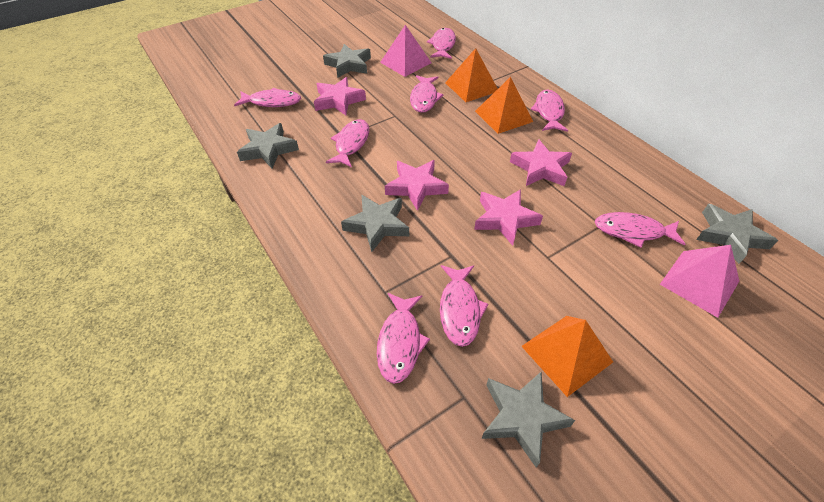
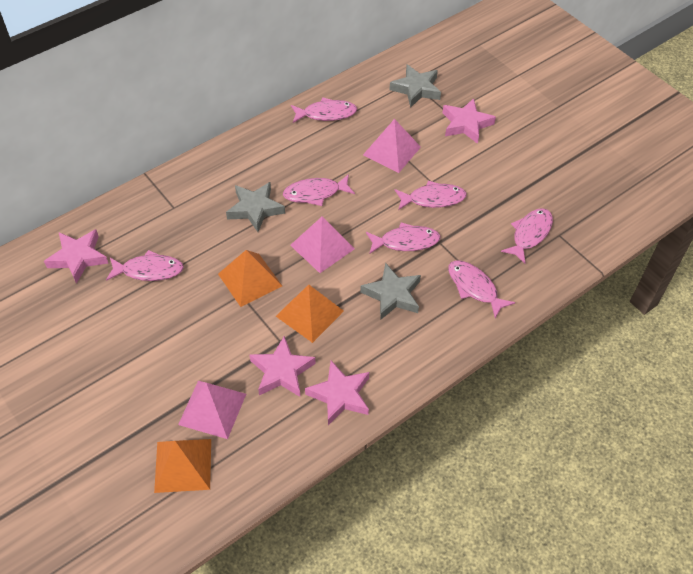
grey star: [237,123,299,169] [323,44,371,78] [341,195,409,252] [482,372,575,468] [696,204,778,264] = 5 -> [226,182,285,232] [360,262,421,320] [389,64,441,108] = 3
pink fish: [234,88,301,107] [326,119,369,168] [377,293,430,384] [410,75,444,113] [427,28,456,59] [440,265,489,347] [530,90,568,132] [595,212,685,248] = 8 -> [106,250,184,281] [283,174,355,206] [291,98,357,123] [366,222,440,254] [395,181,467,210] [448,260,515,318] [501,208,553,264] = 7
pink pyramid: [380,25,431,77] [660,245,739,318] = 2 -> [178,380,246,439] [290,217,355,273] [363,119,421,173] = 3

